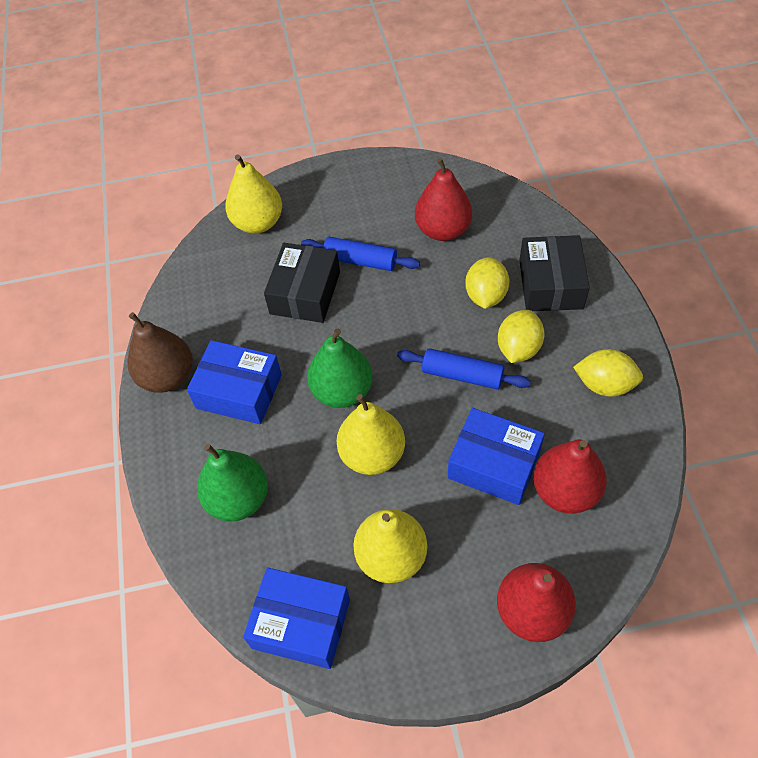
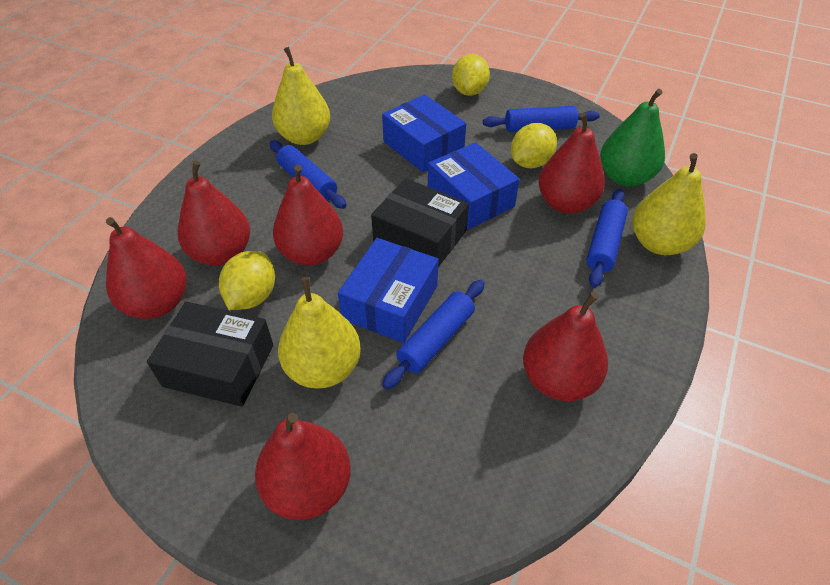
blue rolling pin: [301,237,420,271] [397,348,531,389] = 2 -> [270,140,347,209] [382,280,485,390] [483,106,600,132] [586,189,628,288] = 4
brown pear: [127,312,193,393] = 1 -> none = 0
green pear: [197,444,268,521] [307,328,373,408] = 2 -> [600,89,665,186] = 1
red pear: [415,157,472,241] [497,563,576,642] [533,439,607,514] = 3 -> [106,217,187,319] [178,161,250,266] [255,413,351,520] [273,165,343,265] [523,292,608,401] [538,113,605,214] = 6

